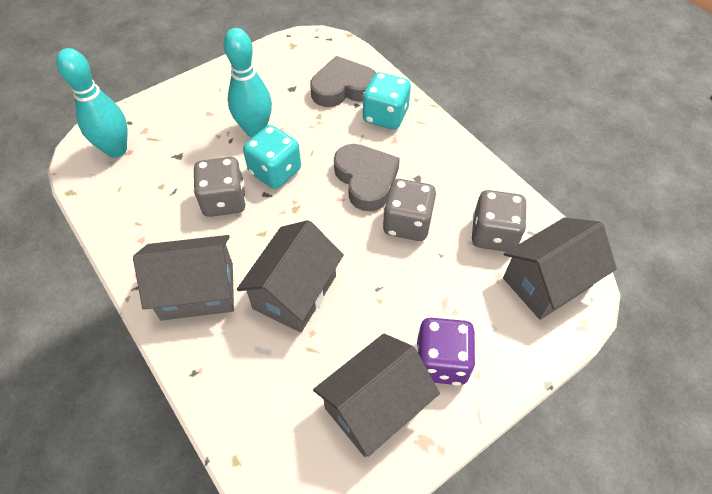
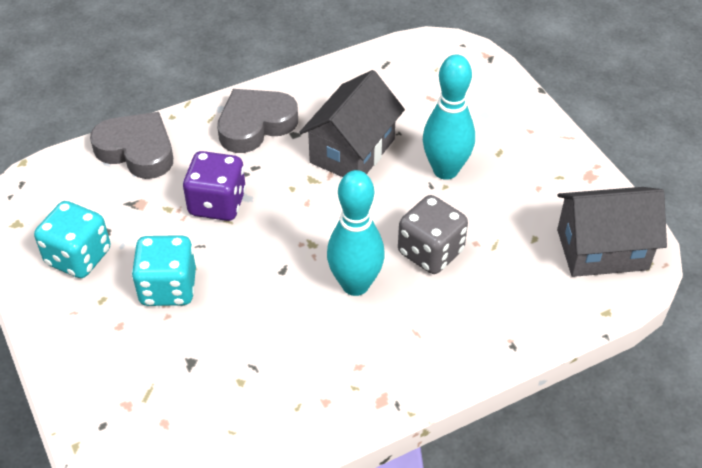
grey dice: [193,157,246,217] [382,179,436,241] [472,190,527,252] = 3 -> [398,195,468,274] = 1
grey house: [133,235,234,321] [237,220,344,333] [313,334,440,457] [503,218,617,320] = 4 -> [299,70,405,177] [557,187,667,277] = 2

